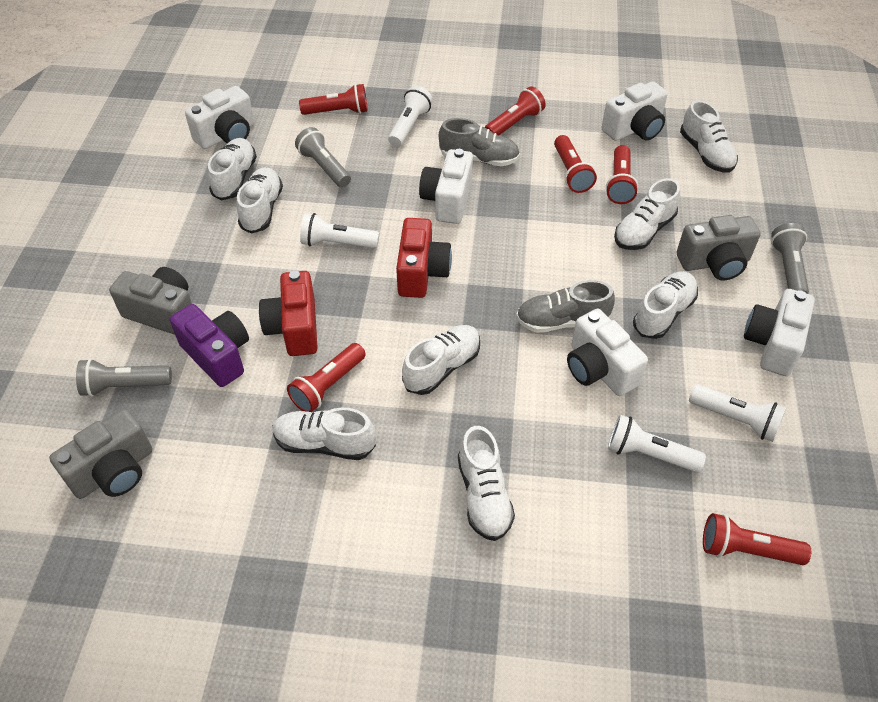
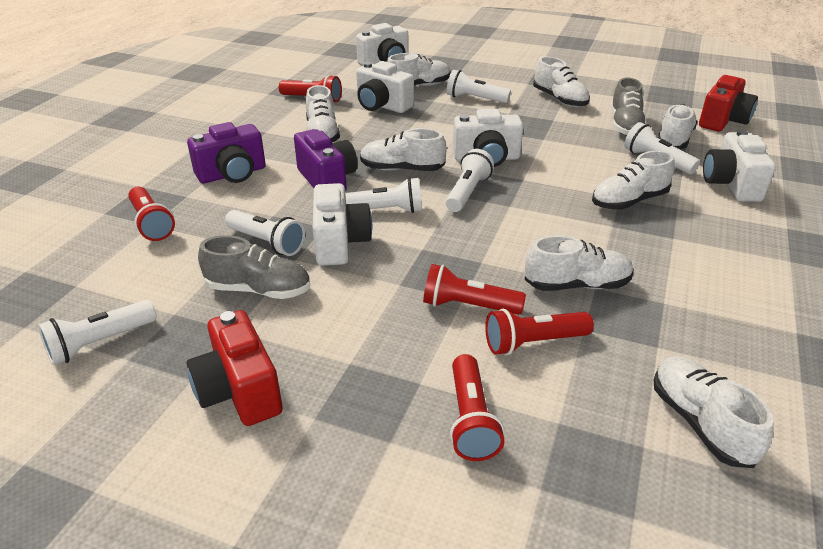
grey camera: [49,409,152,499] [109,267,192,335] [677,215,761,281] = 3 -> none = 0
grey flashlight: [76,358,172,397] [295,127,351,187] [771,223,809,294] = 3 -> none = 0
purple camera: [170,304,249,387] = 1 -> [187,122,266,183] [294,129,357,192] = 2
red flashlight: [287,343,366,412] [299,84,368,115] [485,86,546,135] [554,135,597,193] [606,145,638,204] [703,513,811,565] = 6 -> [128,187,175,241] [279,75,342,102] [423,264,526,315] [450,354,504,461] [485,309,594,355] = 5
white flashlight: [300,213,379,249] [388,86,433,147] [608,415,706,473] [689,384,786,442] = 4 -> [38,300,157,366] [225,210,305,256] [345,177,422,213] [446,149,494,212] [447,70,511,103] [624,122,700,174] = 6

